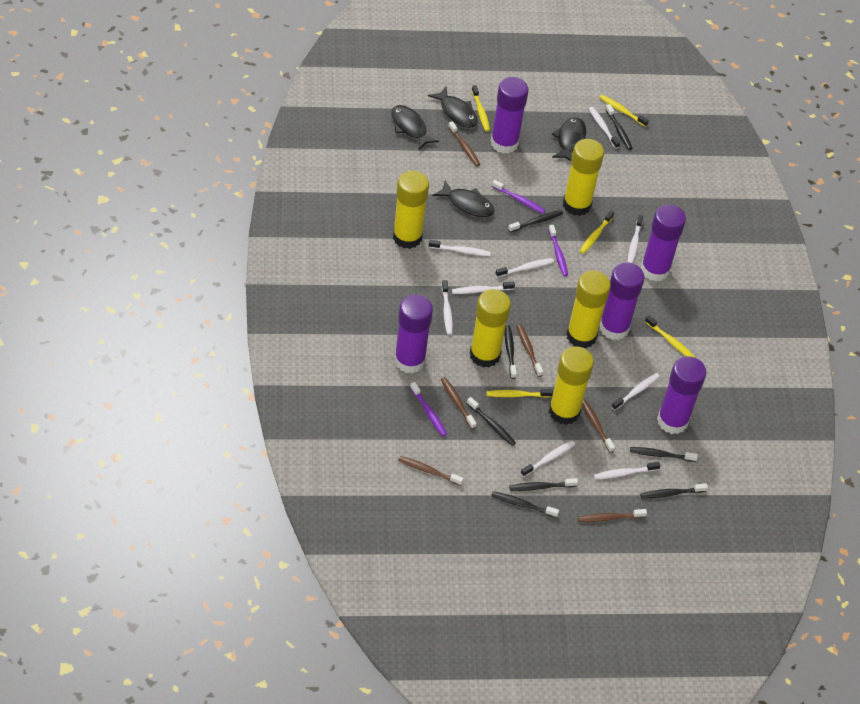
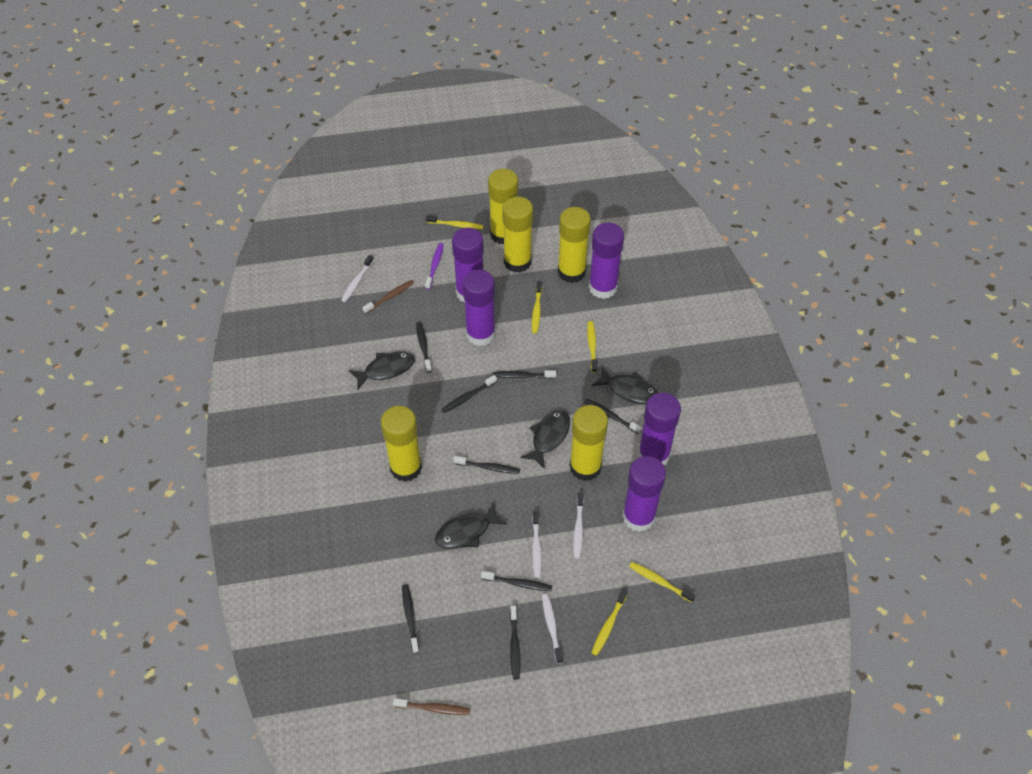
brown toothbrush: [398,456,464,486] [441,377,477,429] [448,121,480,166] [516,325,543,377] [578,509,647,522] [582,399,615,453] = 6 -> [362,280,414,314] [393,698,470,715] = 2
purple toothbrush: [410,382,447,436] [492,180,545,214] [548,225,568,276] = 3 -> [425,243,444,290] = 1
white toothbrush: [429,240,491,256] [442,280,453,335] [452,281,515,294] [495,258,554,277] [521,441,575,477] [589,107,620,149] [594,462,660,479] [612,373,660,410] [627,215,643,263] = 9 -> [341,255,374,302] [532,511,542,578] [542,594,563,664] [573,493,584,558] = 4

